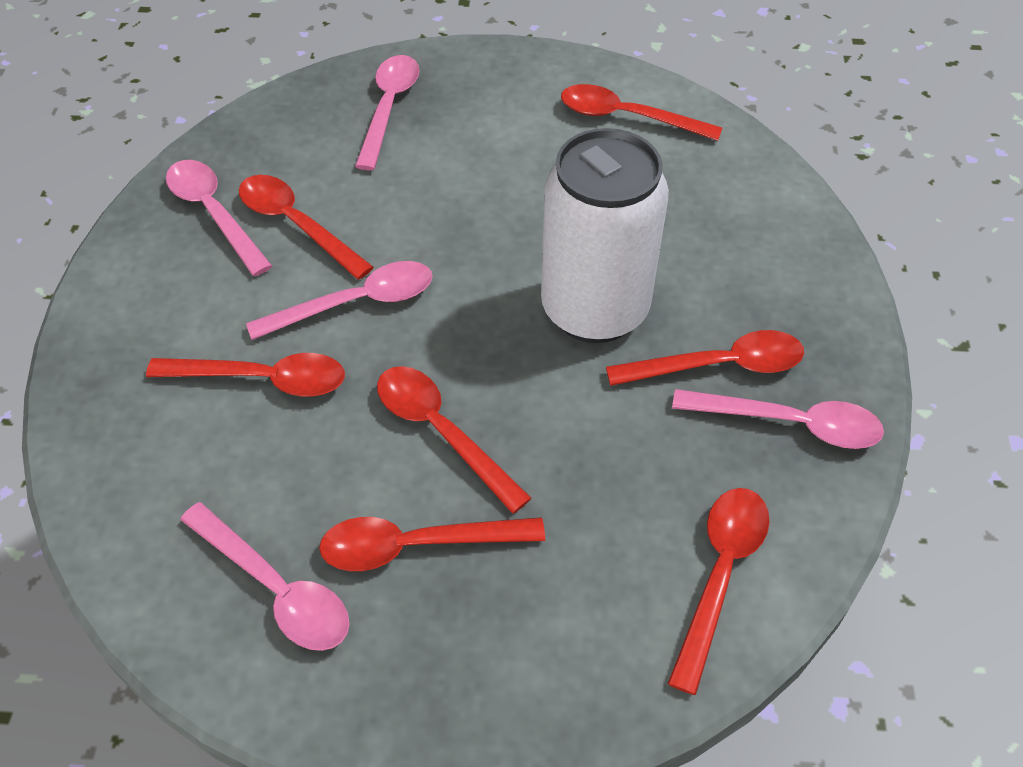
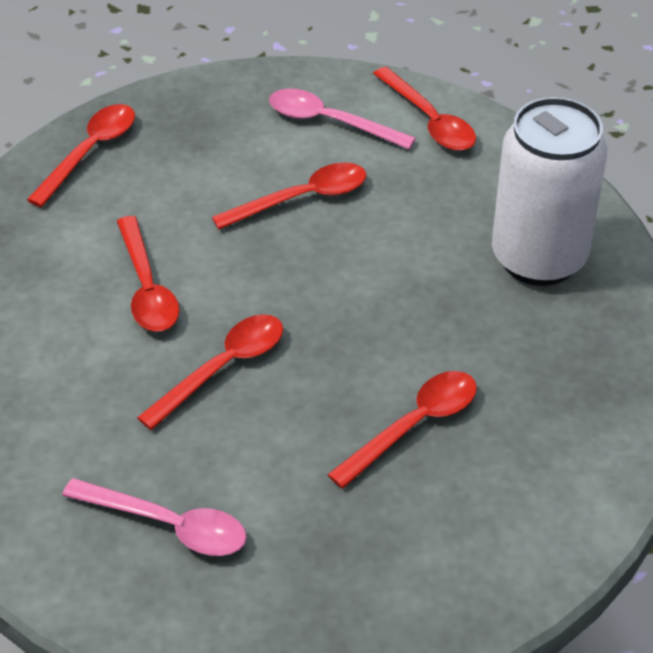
pink spoon: [166,160,272,276] [180,502,350,651] [246,261,433,340] [355,55,420,170] [672,389,884,449] = 5 -> [62,478,247,556] [269,89,416,149] = 2
red spoon: [146,353,345,397] [239,175,374,280] [319,517,545,571] [377,366,532,514] [561,84,722,141] [606,330,804,386] [668,488,769,695] = 7 -> [27,104,135,207] [117,216,180,332] [137,314,283,430] [212,163,367,229] [327,371,477,489] [373,67,476,151] = 6

